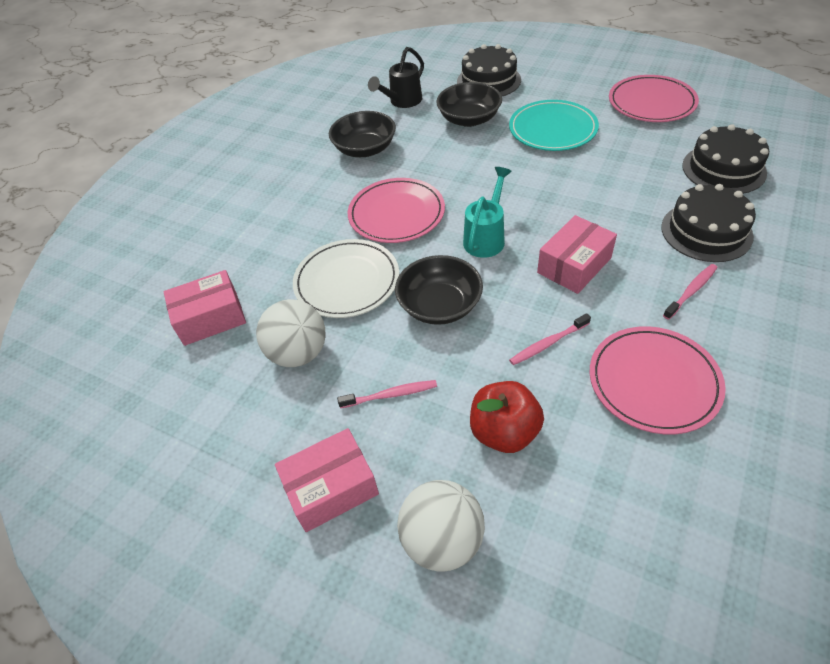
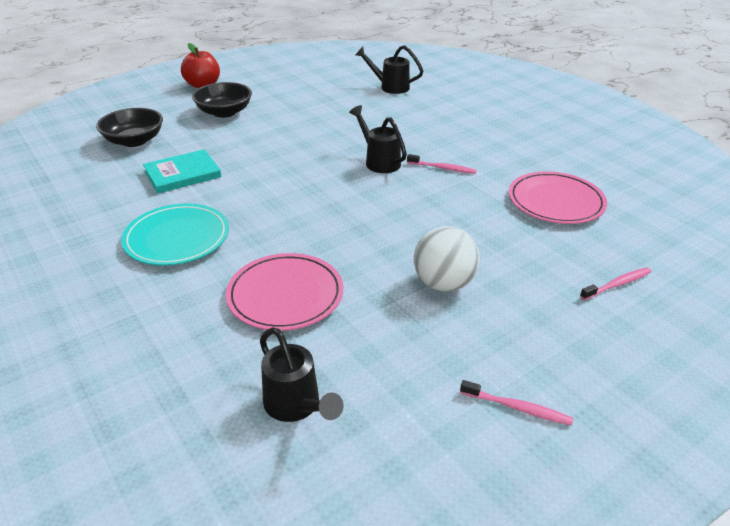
black bowl: [329,111,396,157] [395,255,483,325] [436,82,502,127] = 3 -> [96,108,163,147] [192,82,252,118] = 2
black cake: [457,44,521,96] [661,184,756,262] [682,124,769,194] = 3 -> none = 0
black watering can: [368,47,424,108] = 1 -> [260,327,343,422] [349,105,407,173] [355,45,423,94] = 3
pink box: [164,270,246,346] [275,428,379,532] [537,215,617,294] = 3 -> none = 0
pink plate: [348,178,445,243] [590,326,726,434] [609,75,699,122] = 3 -> [226,253,343,331] [509,171,607,224] = 2
turquoise book: none = 0 -> [143,149,222,194] = 1
turquoise watering can: [463,167,512,258] = 1 -> none = 0
white ball: [256,299,326,367] [397,480,485,572] = 2 -> [414,226,480,292] = 1
white plate: [293,239,399,318] = 1 -> none = 0

